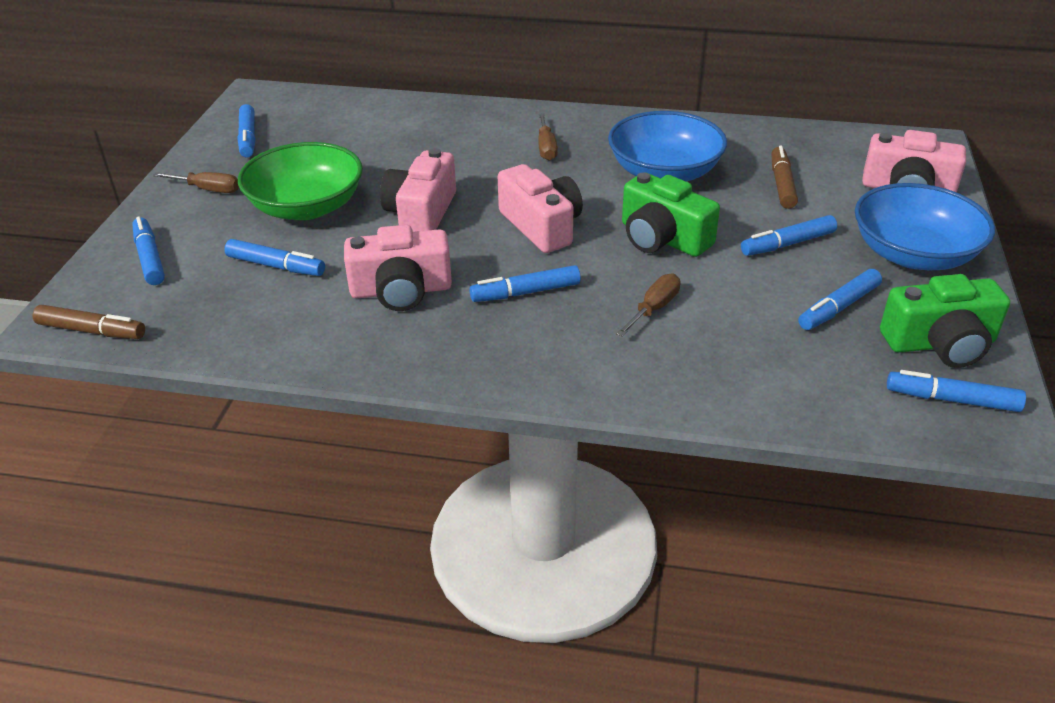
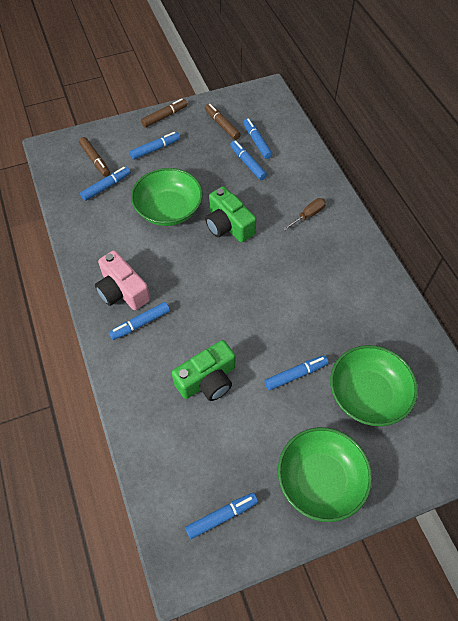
blue bowl: [608,111,727,181] [855,183,995,270] = 2 -> none = 0
brown marker: [32,305,145,339] [771,146,798,209] = 2 -> [79,137,110,177] [141,98,187,128] [205,104,241,140] = 3
brown screwdriver: [153,172,239,193] [538,114,558,161] [616,274,681,337] = 3 -> [283,198,326,231] = 1
green bowl: [238,142,363,220] = 1 -> [131,168,203,226] [278,427,372,522] [330,345,418,426] = 3
pink camera: [344,225,452,311] [380,148,456,232] [498,164,583,253] [862,130,966,192] = 4 -> [95,250,150,310] = 1

